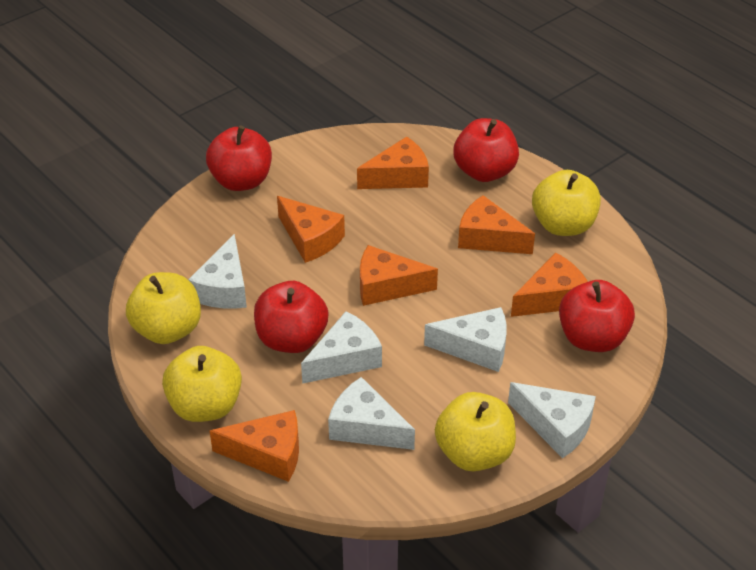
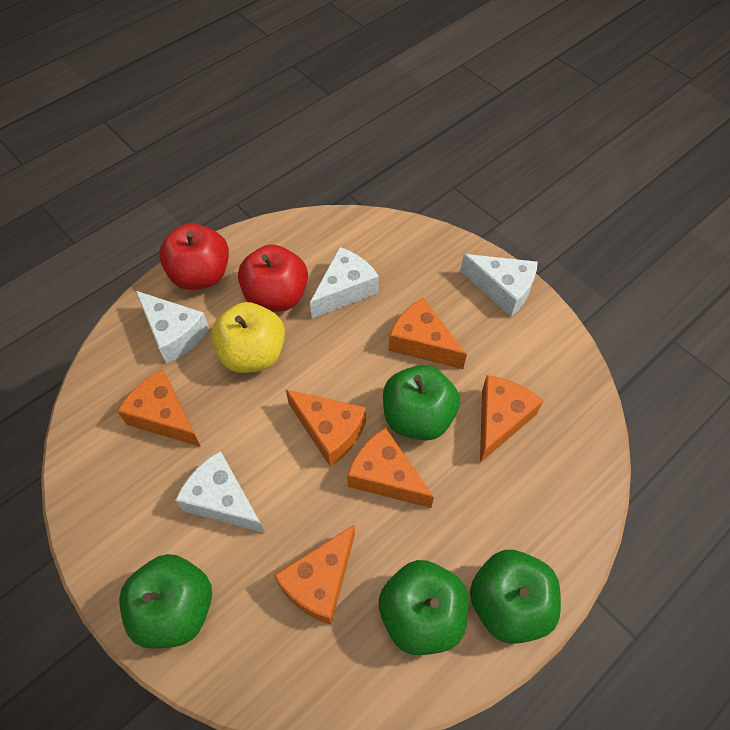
green apple: none = 0 -> [119,554,212,649] [379,560,469,655] [383,365,460,441] [470,550,561,644] = 4
red apple: [206,126,272,191] [254,281,328,353] [454,118,519,182] [559,280,635,352] = 4 -> [159,223,229,290] [238,244,308,312] = 2
white cheese: [188,234,247,309] [301,311,382,384] [328,377,415,450] [424,307,507,372] [508,382,596,458] = 5 -> [136,291,209,364] [175,451,265,533] [310,247,379,318] [460,254,538,317] = 4
yellow apple: [126,272,201,344] [162,346,242,422] [435,392,516,471] [532,170,601,236] = 4 -> [211,302,285,373] = 1

